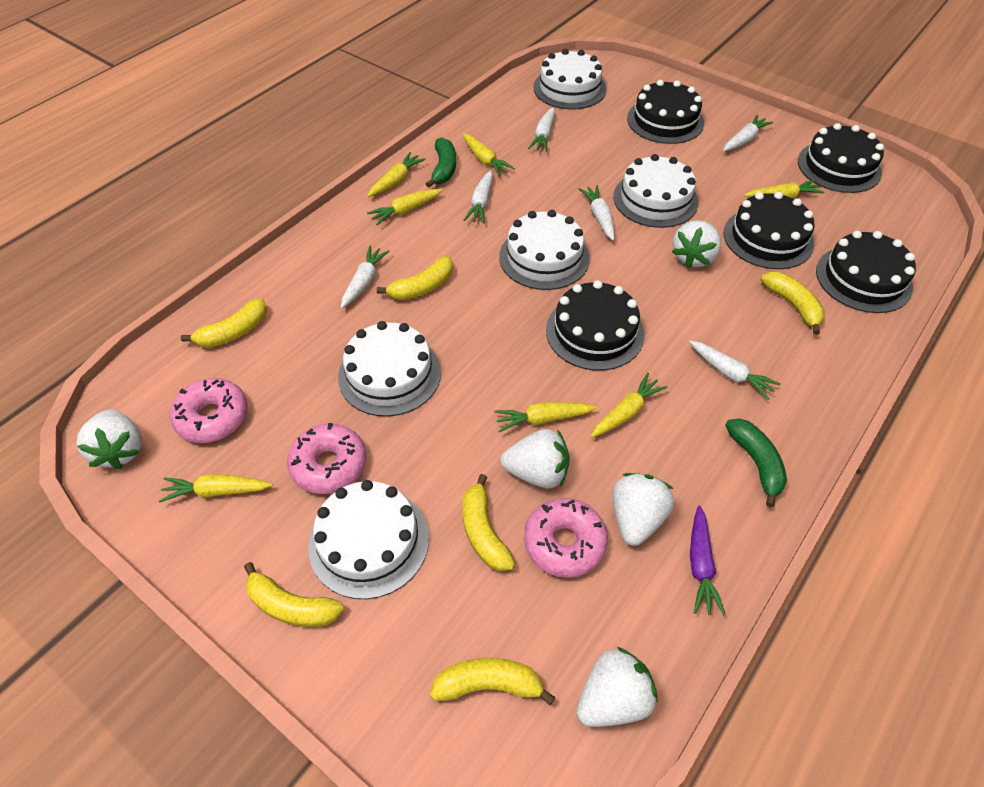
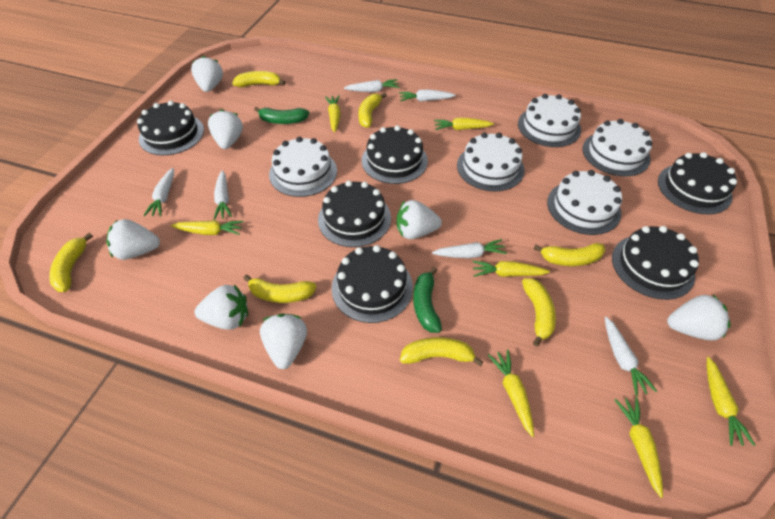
black cake: [546,280,644,370] [627,80,704,144] [724,192,815,269] [798,123,884,193] [816,231,916,313] = 5 -> [137,100,204,155] [318,180,391,247] [332,245,413,323] [362,125,428,184] [612,226,699,300] [658,152,737,214] = 6
pink donut: [170,378,248,443] [287,423,366,494] [524,498,608,578] = 3 -> none = 0
purple carrot: [690,505,726,616] = 1 -> none = 0
white strawberry: [76,409,142,469] [500,429,570,488] [577,647,657,727] [612,473,674,546] [672,220,721,268] = 5 -> [107,219,160,260] [191,56,223,92] [195,284,248,330] [208,109,243,149] [260,314,307,369] [397,200,442,239] [667,295,731,340] = 7
yellow banana: [181,298,267,348] [244,562,344,627] [377,256,453,300] [430,658,556,705] [463,474,515,572] [761,272,825,335] = 6 -> [49,233,93,292] [232,71,285,87] [243,275,317,303] [358,93,387,128] [400,337,483,366] [522,278,556,347] [533,243,605,266] = 7

